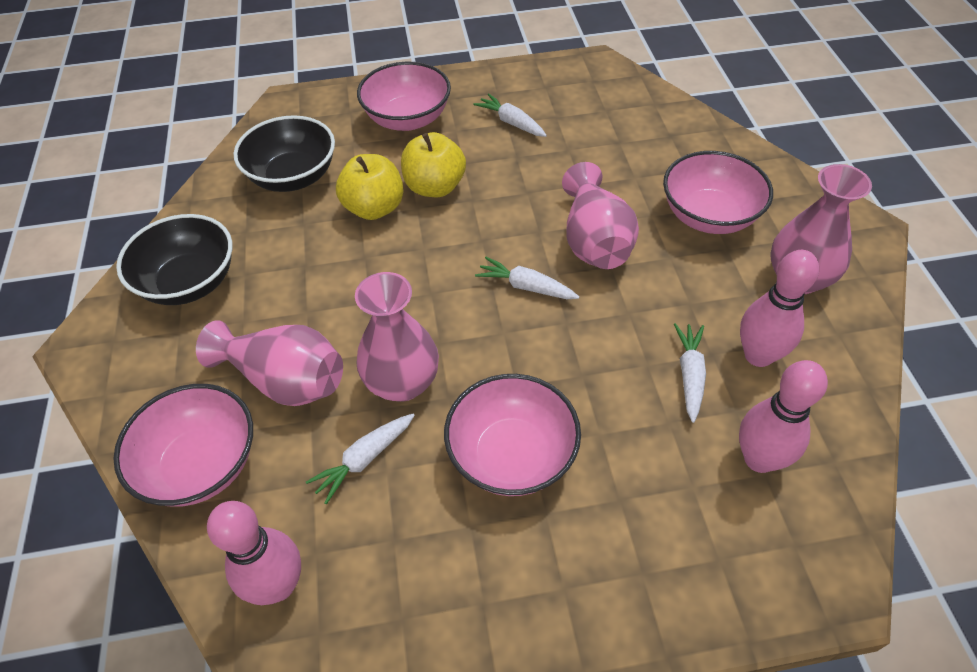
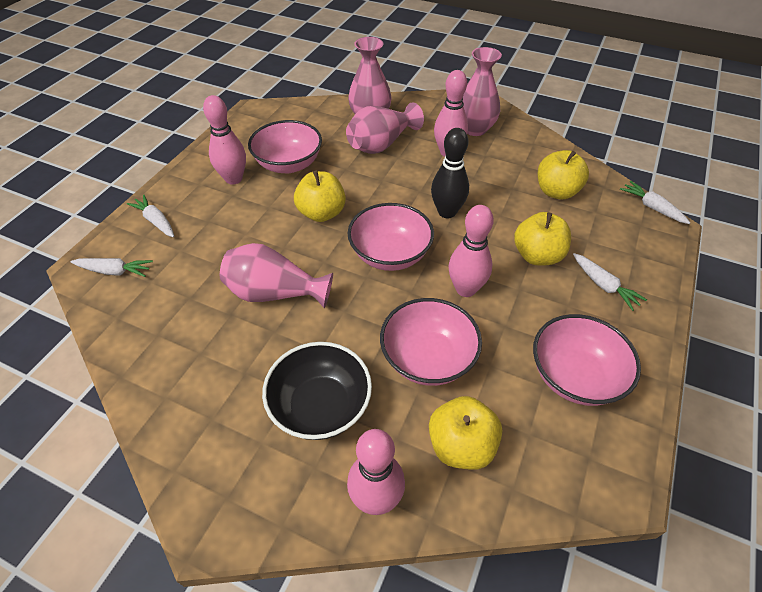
black bowl: [116,214,232,305] [234,115,335,192] = 2 -> [262,342,372,440] = 1
black bowling pin: none = 0 -> [431,128,469,218] = 1
pink bowling pin: [207,501,301,605] [739,360,828,473] [740,250,819,367] = 3 -> [203,95,246,184] [347,429,405,515] [434,70,468,157] [448,205,494,297] = 4
yellow apple: [336,154,404,220] [401,132,466,197] = 2 -> [294,171,346,222] [429,396,502,470] [514,212,571,265] [538,150,589,199] = 4

